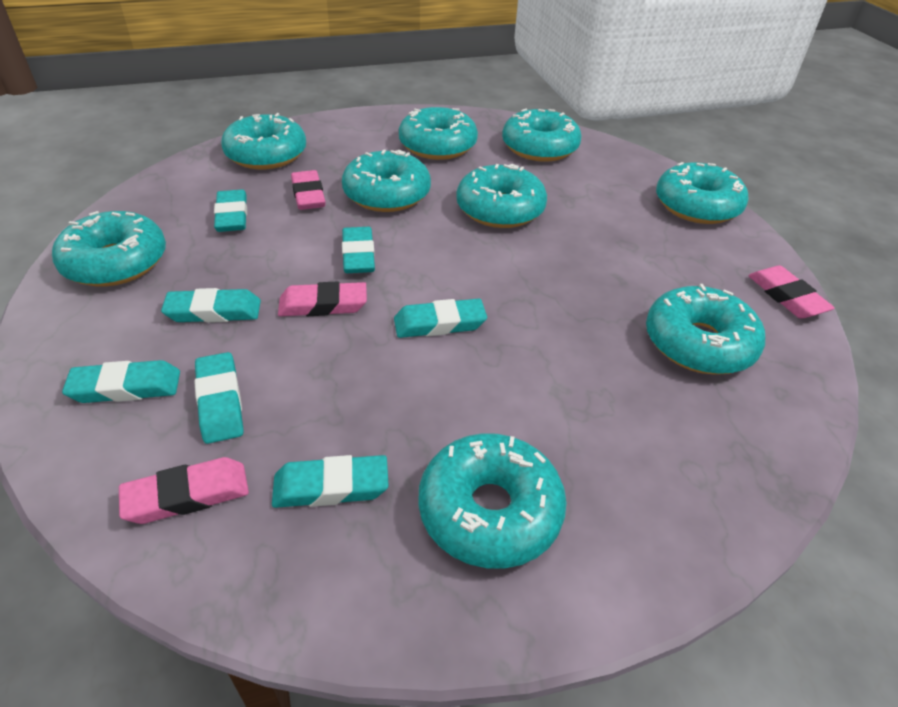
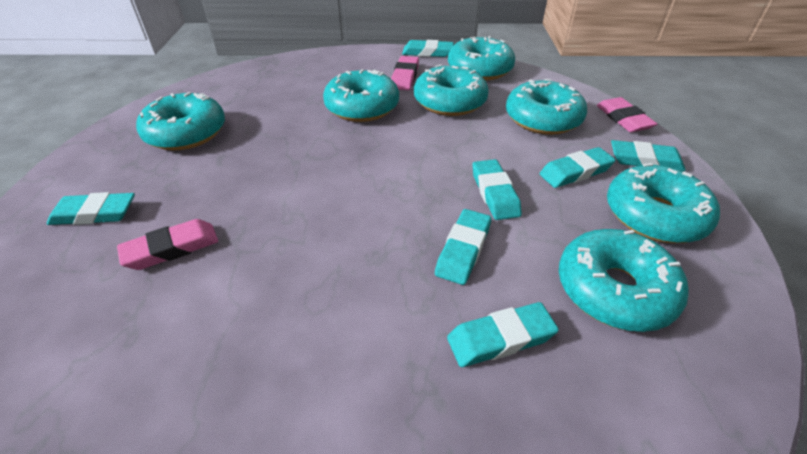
pink eraser: [119,457,249,524] [278,281,367,316] [291,170,326,210] [748,266,835,319] = 4 -> [117,219,218,270] [391,56,419,90] [596,97,657,132] = 3
turquoise donut: [52,211,166,287] [221,113,306,169] [342,150,431,212] [399,107,478,160] [418,433,567,569] [456,164,547,228] [502,109,581,162] [646,284,765,375] [656,162,749,224] = 9 -> [136,92,225,150] [323,69,399,122] [414,65,489,116] [448,36,515,81] [506,79,587,135] [559,229,689,332] [607,163,720,243] = 7

